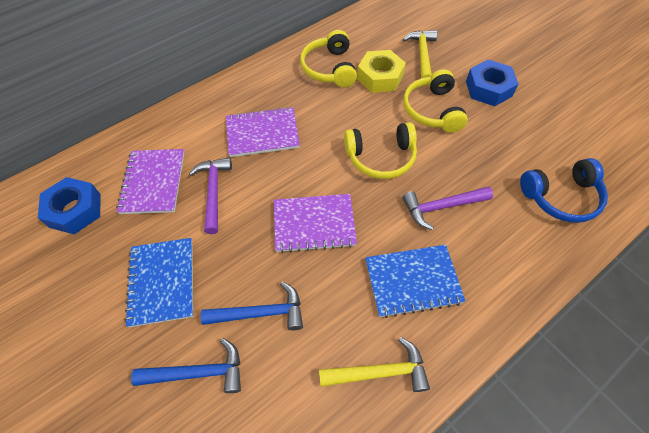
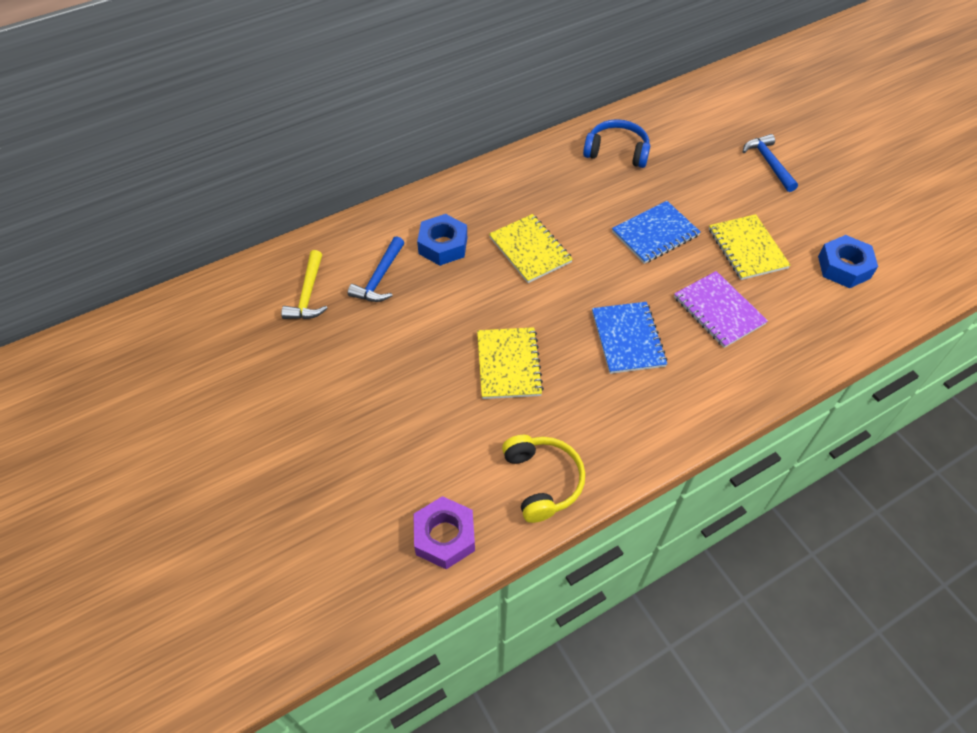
purple hammer: [189,158,232,234] [403,186,493,230] = 2 -> none = 0
purple notebook: [116,149,184,214] [226,107,300,157] [274,194,357,253] = 3 -> [674,271,768,348] = 1
purple nut: none = 0 -> [413,496,475,569] = 1
yellow hammer: [319,337,430,392] [403,30,437,78] = 2 -> [281,250,328,319] = 1
yellow headphones: [300,30,357,87] [344,122,417,179] [403,69,468,133] = 3 -> [502,435,585,523] = 1
yellow notebook: none = 0 -> [477,327,544,399] [489,214,573,283] [709,214,791,280] = 3
yellow nut: [357,50,406,93] = 1 -> none = 0

